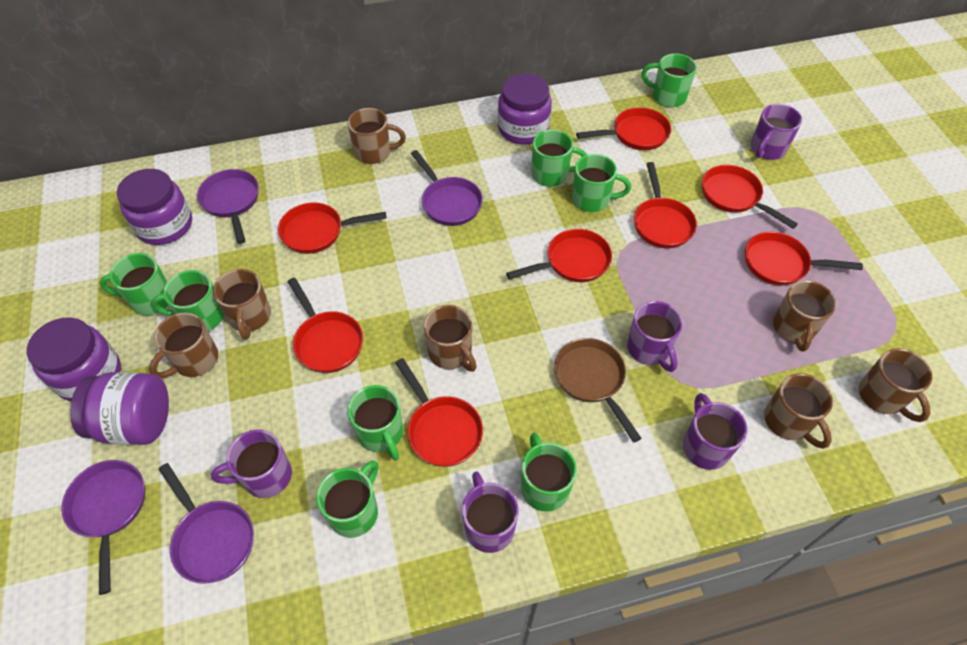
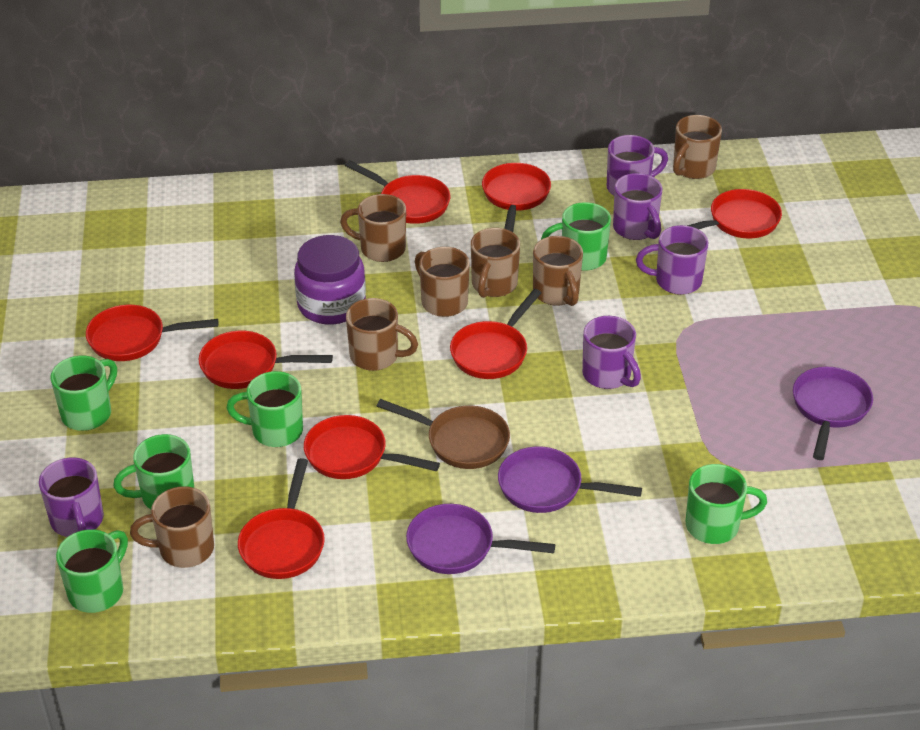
green mug: [99,253,168,315] [151,270,224,331] [316,460,379,538] [347,385,403,461] [521,433,577,512] [531,129,587,187] [572,154,631,212] [642,53,697,107] = 8 -> [51,355,117,431] [56,529,128,613] [113,434,194,509] [227,371,303,447] [541,202,611,271] [686,464,767,544] = 6
purple jar: [27,317,121,401] [70,372,169,445] [117,169,192,245] [498,74,552,145] = 4 -> [294,235,366,324] = 1
purple pan: [61,460,145,595] [159,463,254,584] [197,169,259,244] [411,150,483,226] = 4 -> [406,504,555,574] [498,447,642,513] [793,367,873,460] = 3

